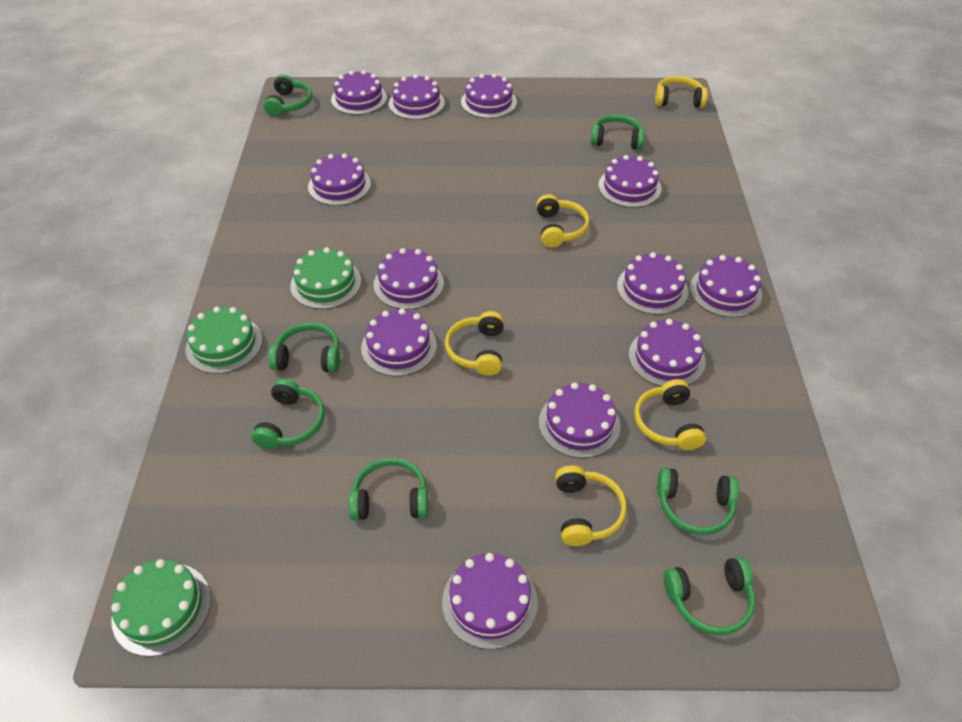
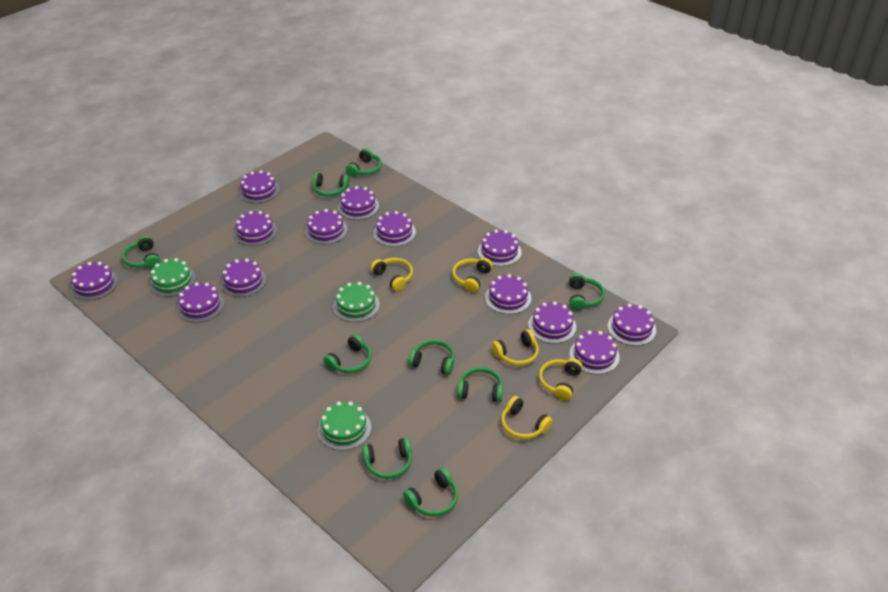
green headphones: [251,378,325,449] [264,74,312,117] [268,322,340,373] [349,458,428,520] [591,114,645,150] [657,467,739,535] [664,557,755,635] = 7 -> [122,235,161,269] [313,173,349,197] [324,334,371,373] [346,148,382,176] [362,437,412,479] [403,467,458,516] [408,339,455,375] [457,367,503,402] [569,273,605,311] = 9
purple cake: [308,153,371,206] [331,70,387,115] [361,308,437,376] [373,248,444,310] [389,74,445,120] [442,553,538,650] [461,73,517,118] [539,382,620,458] [598,155,662,208] [617,252,688,315] [629,319,706,387] [690,255,762,318] = 12 -> [71,262,118,300] [177,282,224,323] [220,259,266,297] [234,211,277,246] [239,170,280,203] [305,209,348,244] [338,186,379,220] [373,211,416,247] [478,230,522,266] [485,274,531,314] [528,301,576,343] [570,331,620,374] [608,304,656,346] = 13

